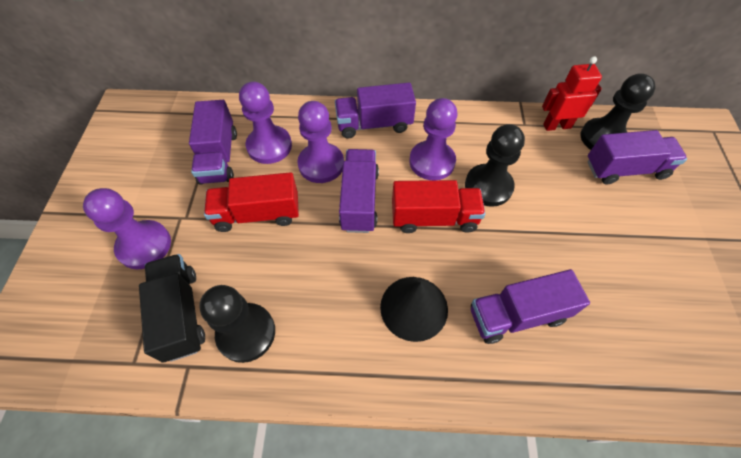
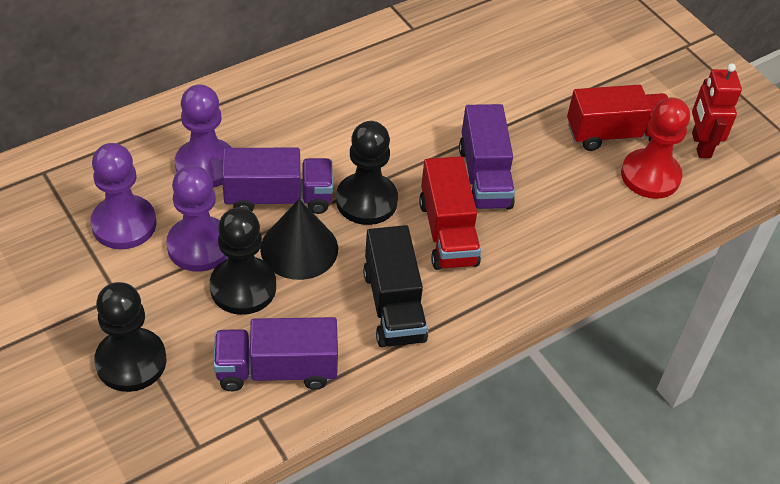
purple pawn: [83,188,171,269] [239,82,292,164] [297,101,344,183] [409,98,458,180] = 4 -> [90,143,156,249] [166,165,228,272] [175,84,232,188] = 3
purple truck: [189,100,237,185] [335,83,416,138] [339,149,379,233] [471,269,590,344] [588,130,687,185] = 5 -> [213,317,338,391] [222,148,333,214] [459,104,515,209] = 3
red pawn: none = 0 -> [621,97,690,199] = 1

